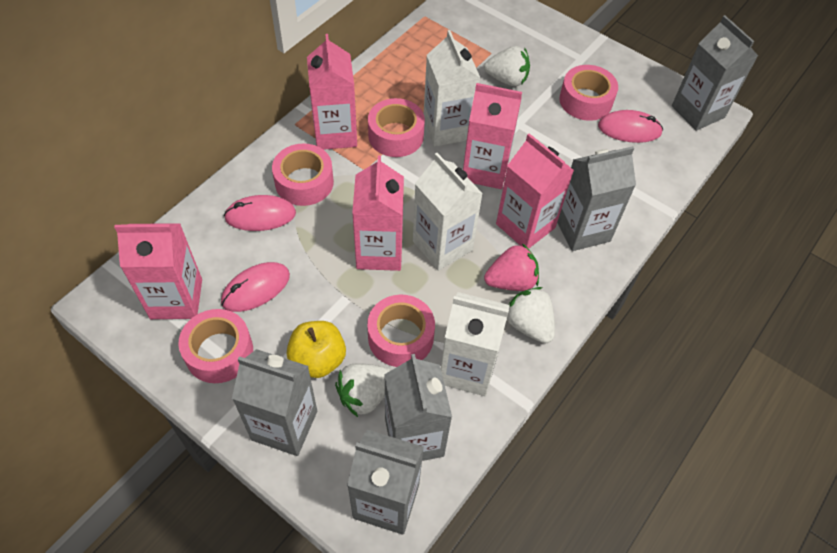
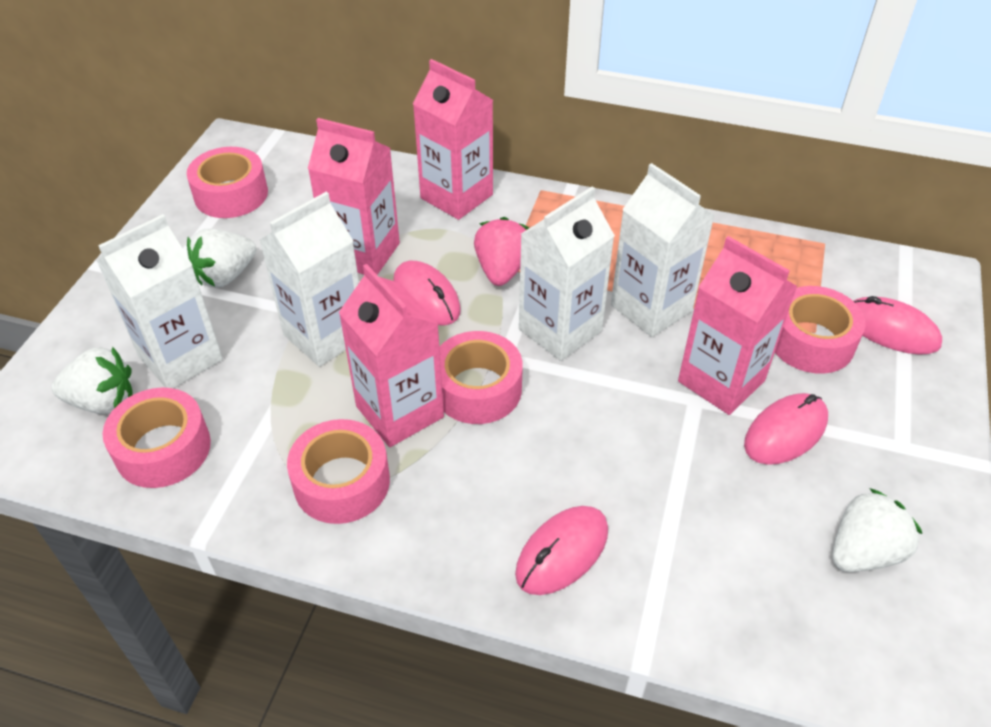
grey carton: [232,349,317,456] [347,430,424,535] [384,354,452,461] [557,146,636,251] [672,15,758,131] = 5 -> none = 0
pink carton: [114,223,202,319] [307,34,357,150] [352,156,404,271] [463,83,522,189] [496,133,574,249] = 5 -> [308,118,400,275] [339,264,444,447] [413,59,493,220] [678,236,797,415] = 4
pink mouse: [221,262,290,312] [224,195,296,231] [598,110,663,143] = 3 -> [393,261,461,325] [515,506,608,595] [744,393,828,465] [853,296,942,355] = 4
white carton: [413,153,483,271] [424,30,480,147] [441,292,510,396] = 3 -> [97,214,223,388] [260,192,359,367] [519,187,615,361] [611,163,715,337] = 4
yellow apple: [287,321,346,378] = 1 -> none = 0

